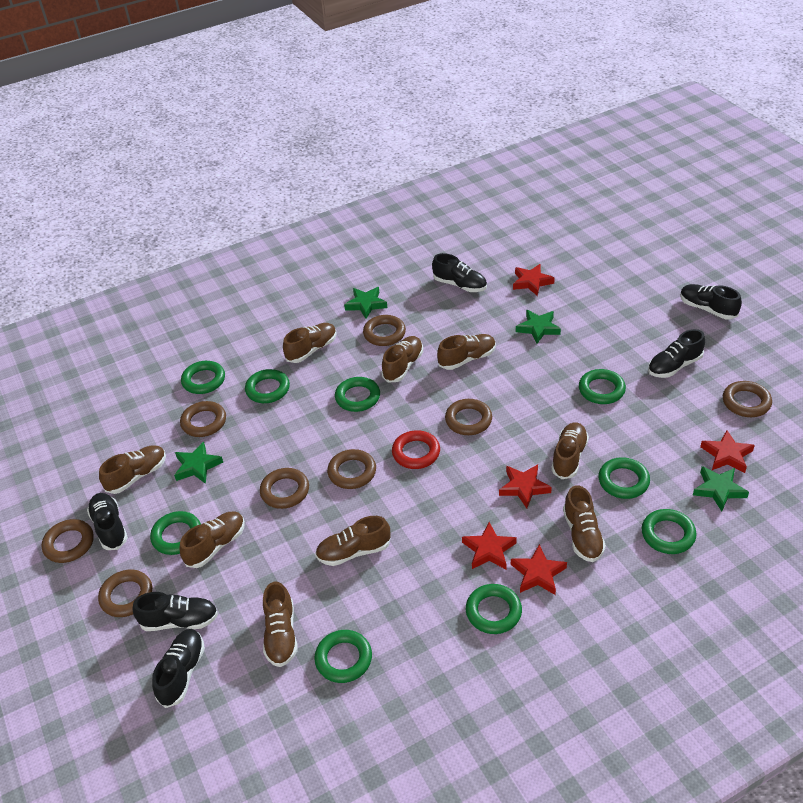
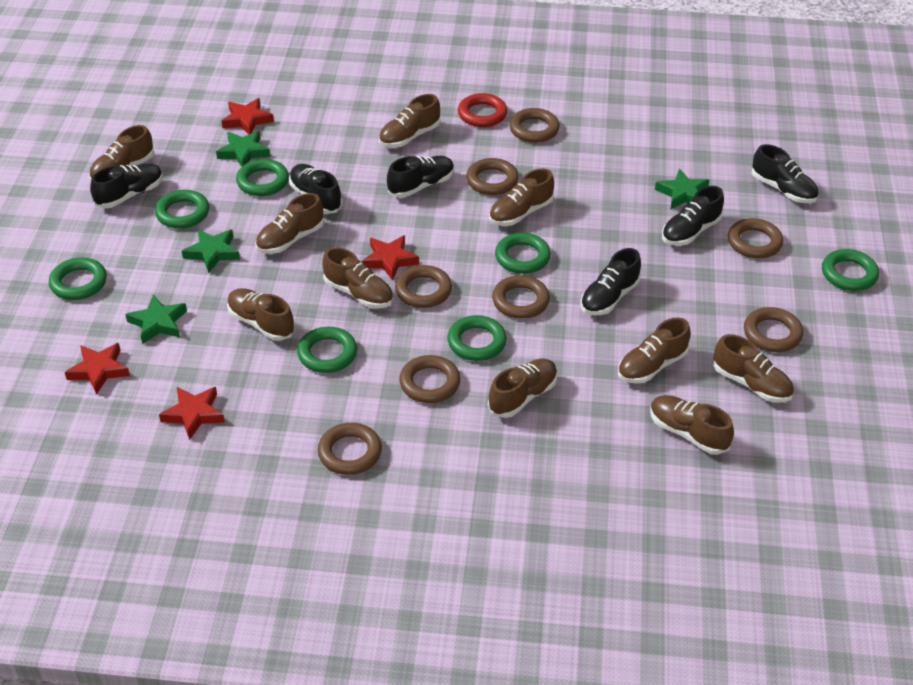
brown shoe: [99,445,166,494] [179,511,245,568] [263,582,297,667] [283,323,337,363] [315,516,391,566] [381,336,423,383] [437,334,496,370] [551,422,589,479] [563,485,606,562] = 9 -> [89,125,154,181] [227,288,295,341] [255,193,324,254] [323,247,393,308] [379,94,441,148] [488,358,557,418] [489,169,554,226] [618,318,691,384] [650,395,734,455] [713,334,794,403] = 10
green ring: [150,511,201,555] [181,361,225,394] [245,369,290,403] [314,630,372,683] [335,377,380,412] [466,584,522,634] [579,369,626,404] [598,457,650,499] [642,509,697,554] = 9 -> [49,257,107,300] [155,190,209,229] [236,159,289,196] [297,327,357,373] [447,315,507,361] [495,233,551,274] [822,249,879,291] = 7
red star: [462,522,517,569] [499,465,552,509] [511,544,567,595] [513,264,555,296] [700,430,755,473] = 5 -> [65,343,130,395] [159,387,225,440] [221,98,274,134] [362,235,419,281] = 4

